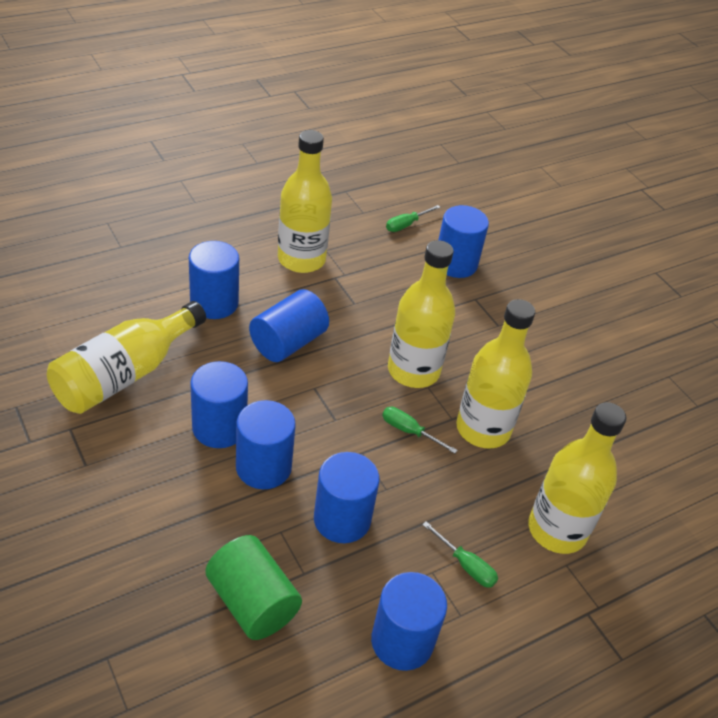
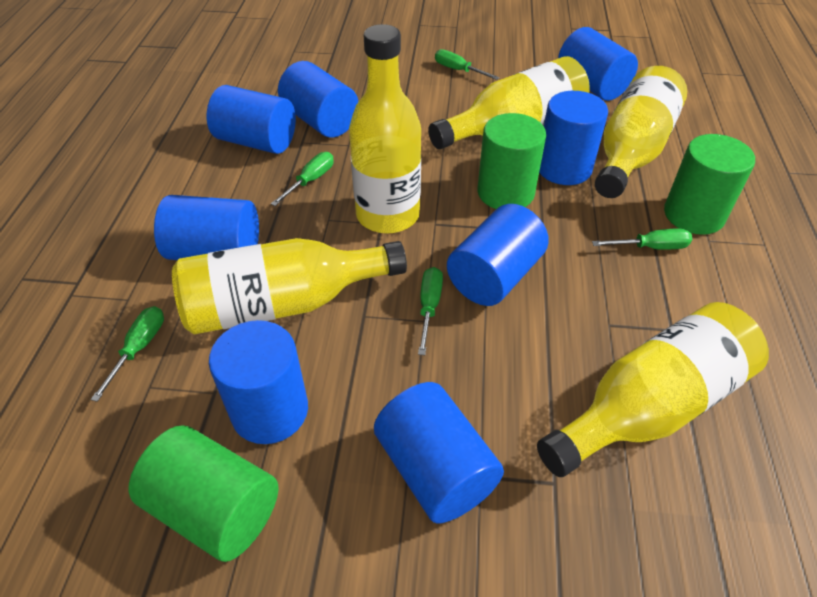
blue cylinder: [189,241,239,319] [190,361,248,448] [236,400,296,489] [249,289,329,362] [314,452,379,543] [371,572,447,671] [438,205,489,278] = 7 -> [154,195,259,260] [207,85,296,154] [209,320,308,444] [278,61,359,137] [374,382,504,524] [447,204,549,306] [539,91,608,185] [558,27,638,101] = 8
green cylinder: [205,535,302,640] = 1 -> [128,425,278,562] [477,113,546,209] [664,134,755,235] = 3
green screwdriver: [382,407,458,454] [386,205,441,232] [422,521,498,588] = 3 -> [91,306,164,402] [271,152,334,206] [418,267,443,355] [435,49,499,80] [592,228,692,250] = 5

